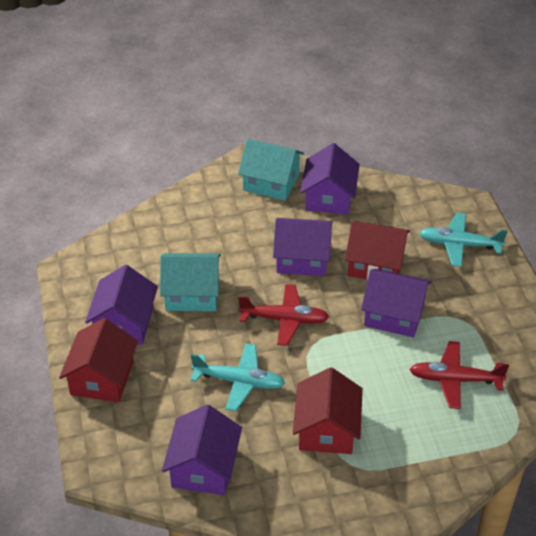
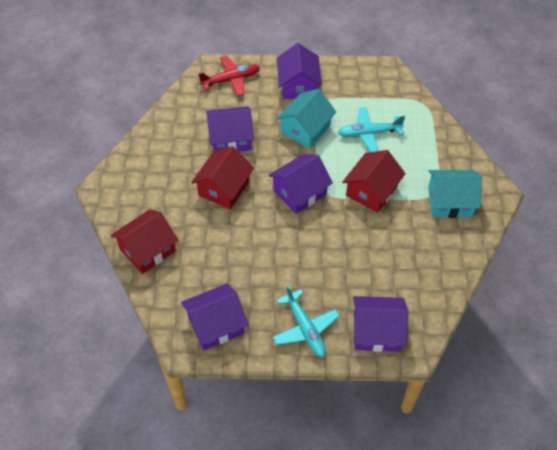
red plane: [238,284,329,346] [409,341,509,409] = 2 -> [198,56,260,96] = 1

